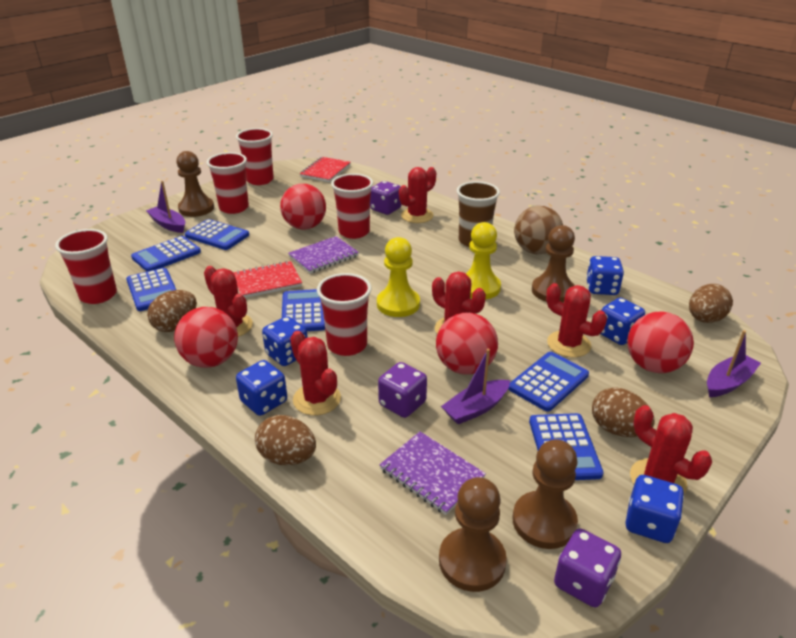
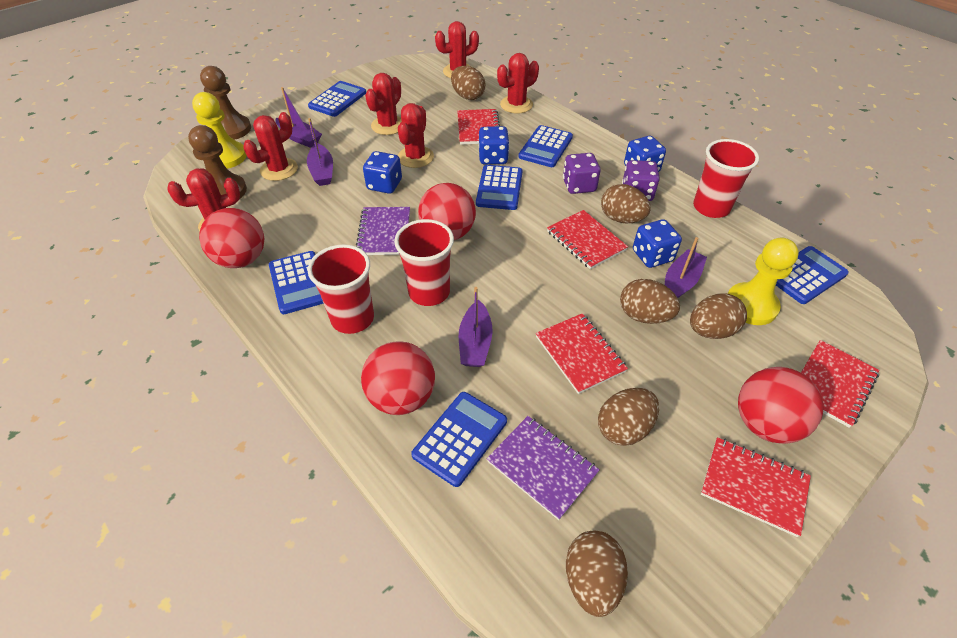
blue dice: [236,360,287,416] [262,316,308,366] [586,256,624,295] [600,298,645,345] [625,475,684,543] = 5 -> [363,151,402,194] [479,126,509,165] [624,136,666,172] [633,219,682,268] = 4
brown ball: [514,206,563,254] = 1 -> none = 0
brown cup: [457,181,500,247] = 1 -> none = 0
brown egg: [147,290,197,332] [255,415,316,465] [592,387,655,437] [689,284,733,323] = 4 -> [451,66,486,100] [566,531,628,617] [598,388,659,446] [601,184,651,223] [620,279,680,324] [690,293,747,339] = 6
brown pawn: [177,151,214,217] [439,477,507,592] [513,439,578,549] [532,225,575,303] = 4 -> [188,125,247,198] [200,66,251,140] = 2
purple boat: [146,181,185,233] [441,349,510,424] [707,330,761,397] = 3 -> [275,87,322,148] [307,118,333,186] [459,287,493,367] [665,237,707,298] = 4
purple dice: [370,181,402,215] [378,362,427,418] [554,529,621,607] = 3 -> [563,153,600,194] [622,160,660,201] = 2
red cup: [55,229,117,304] [206,152,249,214] [236,128,274,185] [317,273,371,356] [331,173,373,239] = 5 -> [308,244,374,334] [394,219,454,306] [693,139,759,218] = 3
red notebook: [233,261,302,298] [300,157,351,182] = 2 -> [457,109,500,145] [536,313,628,394] [547,210,628,269] [701,437,811,537] [801,340,879,428] = 5

